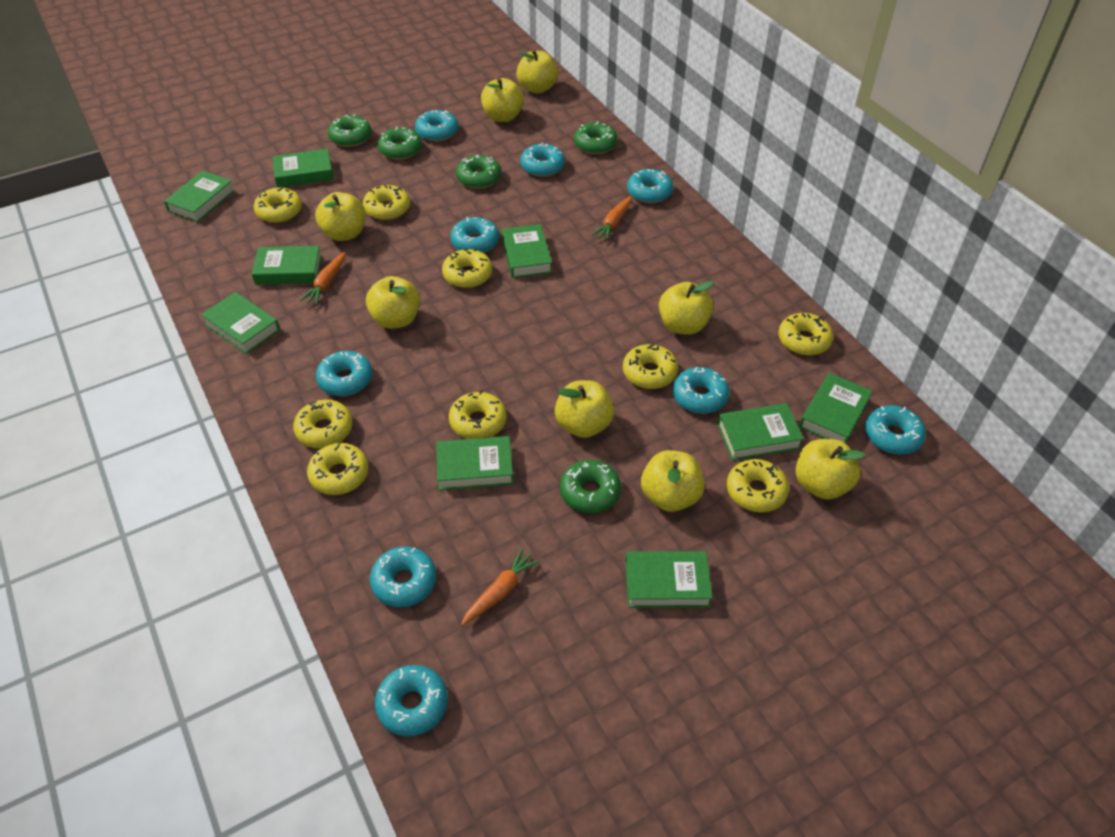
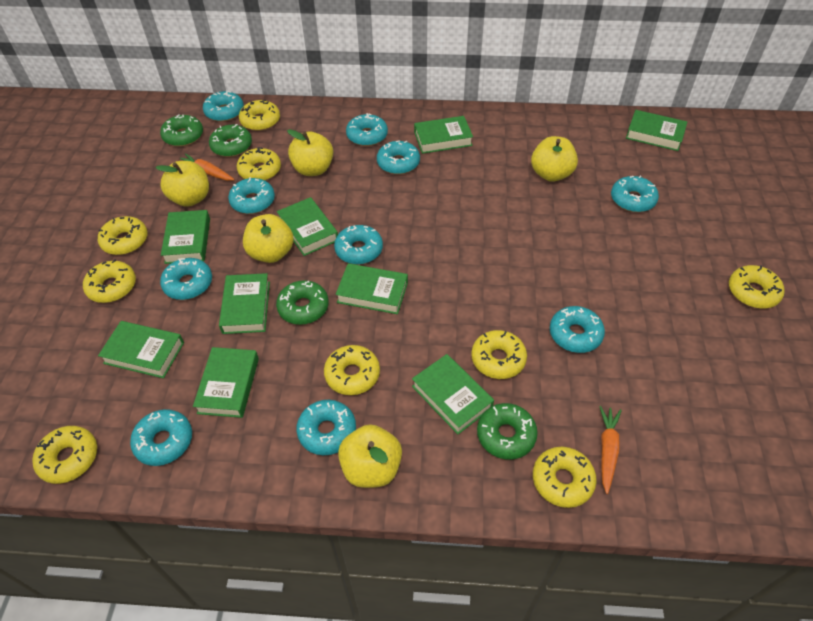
green donut: [328,114,372,147] [378,126,422,160] [456,155,501,189] [560,460,621,513] [574,121,617,154] = 5 -> [160,114,203,147] [209,124,252,157] [276,280,329,325] [477,403,538,460] = 4
orange carrot: [300,252,345,305] [461,548,540,626] [592,196,632,241] = 3 -> [180,153,235,181] [599,406,622,494] = 2
turquoise donut: [316,351,372,396] [370,546,436,607] [375,665,448,737] [415,110,458,141] [451,217,499,253] [520,143,565,177] [627,169,673,203] [672,367,729,414] [865,405,926,455] = 9 -> [130,409,192,466] [160,258,212,300] [203,90,244,122] [228,177,275,214] [296,400,356,455] [334,225,383,264] [346,113,388,146] [377,140,420,174] [550,306,605,353] [611,175,659,212] = 10
yellow apple: [315,192,365,241] [366,276,420,329] [481,78,524,122] [516,49,558,94] [555,380,614,438] [641,450,705,512] [659,281,714,335] [796,439,866,500] = 8 -> [155,161,209,207] [243,214,294,263] [287,129,334,176] [338,424,402,488] [531,136,578,182] = 5

